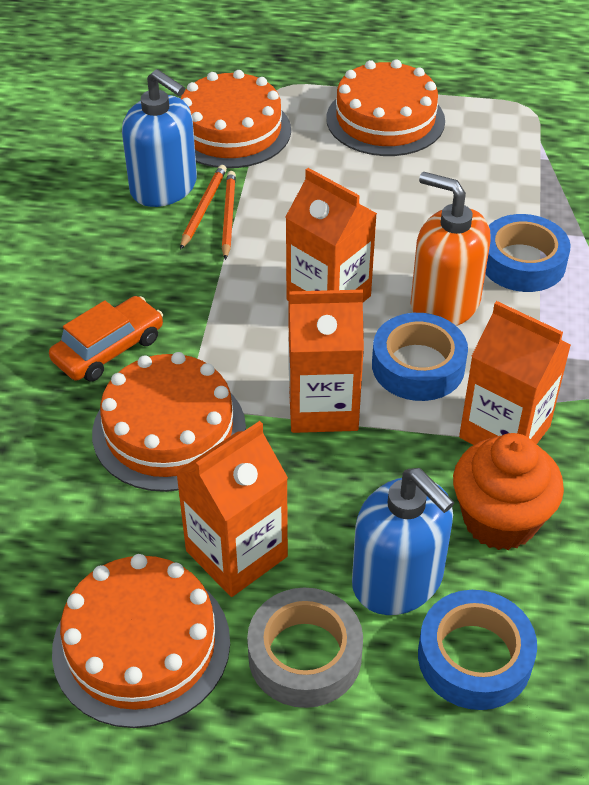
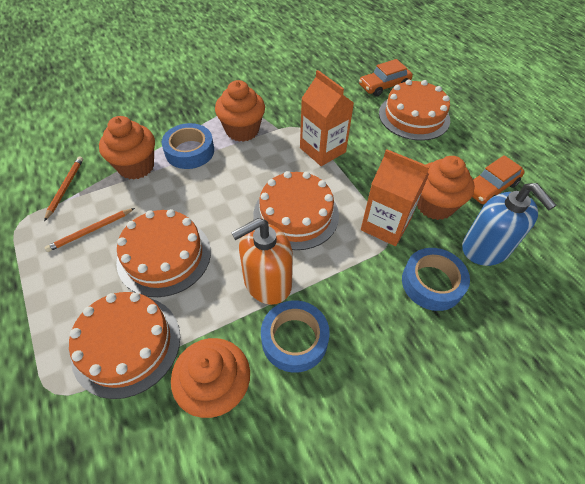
blue soap dispenser: [122,69,197,207] [352,468,455,615] = 2 -> [462,183,557,266] = 1
grey tape: [247,588,363,708] = 1 -> none = 0
orange car: [49,296,163,382] = 1 -> [359,59,413,97] [472,155,524,204] = 2
orange carton: [176,421,288,597] [285,168,377,302] [288,290,364,433] [459,301,571,445] = 4 -> [300,70,354,166] [361,149,430,246] = 2
orange cupcake: [453,433,564,550] = 1 -> [99,116,155,180] [171,338,250,418] [215,80,265,142] [417,156,475,220] = 4

